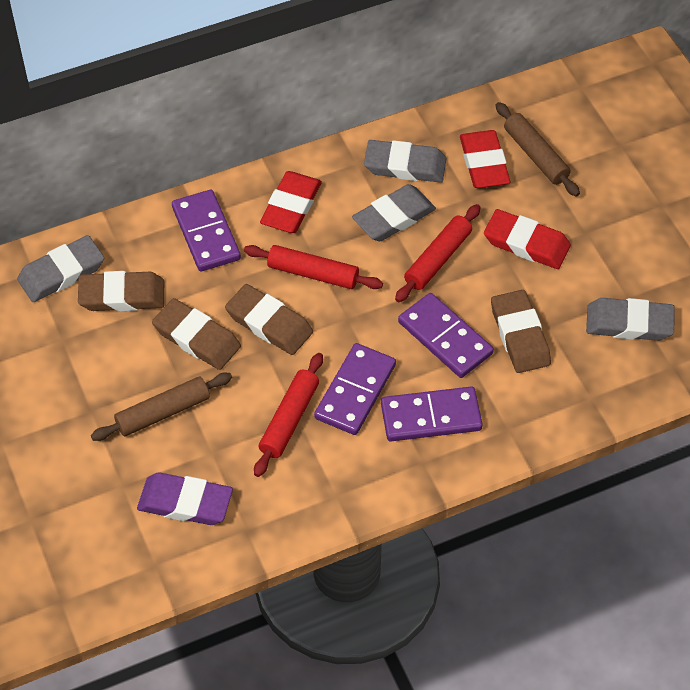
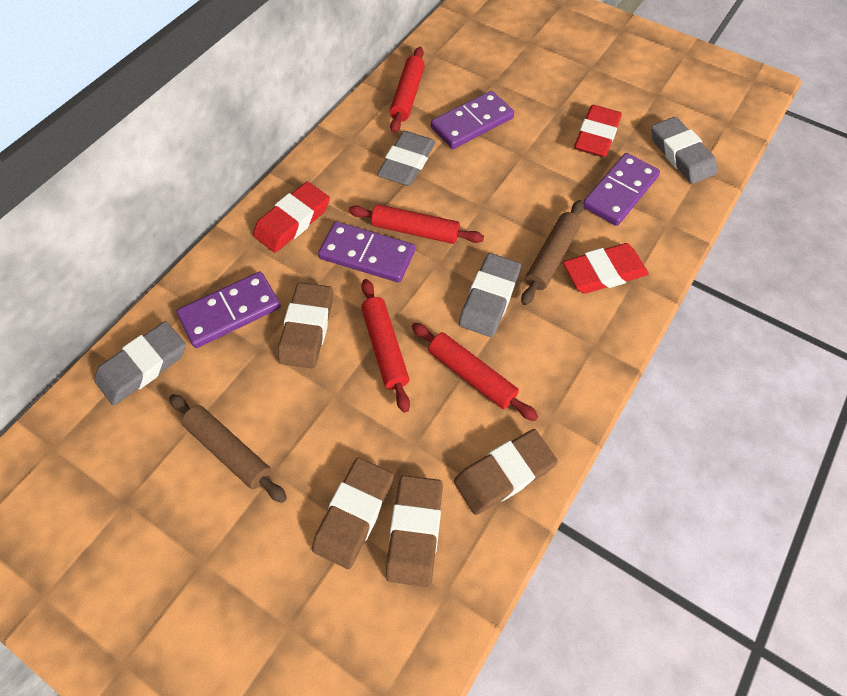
purple eraser: [137,472,233,525] = 1 -> none = 0
red rolling pin: [244,245,383,289] [254,353,323,477] [395,204,481,302] = 3 -> [349,204,484,244] [361,279,410,412] [390,47,425,133] [412,323,538,421] = 4

